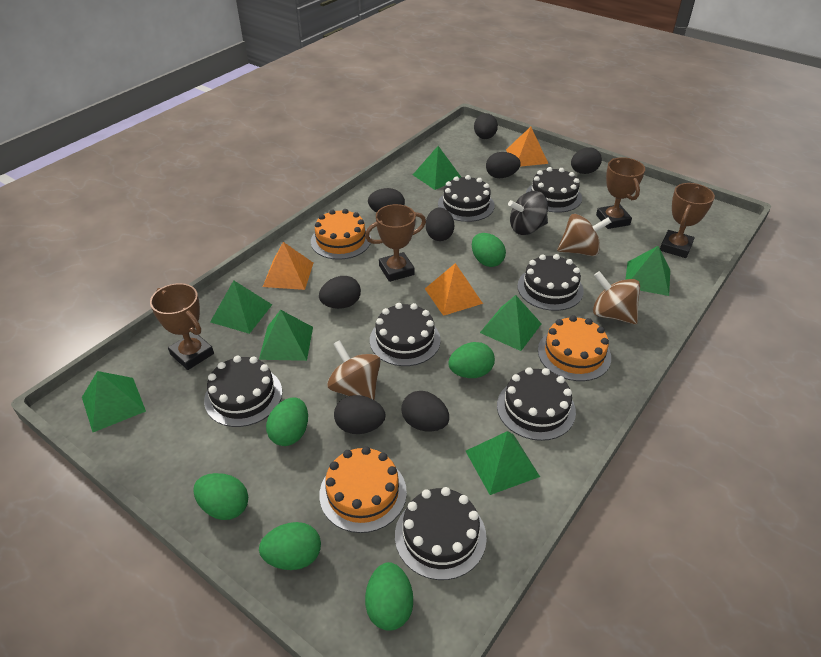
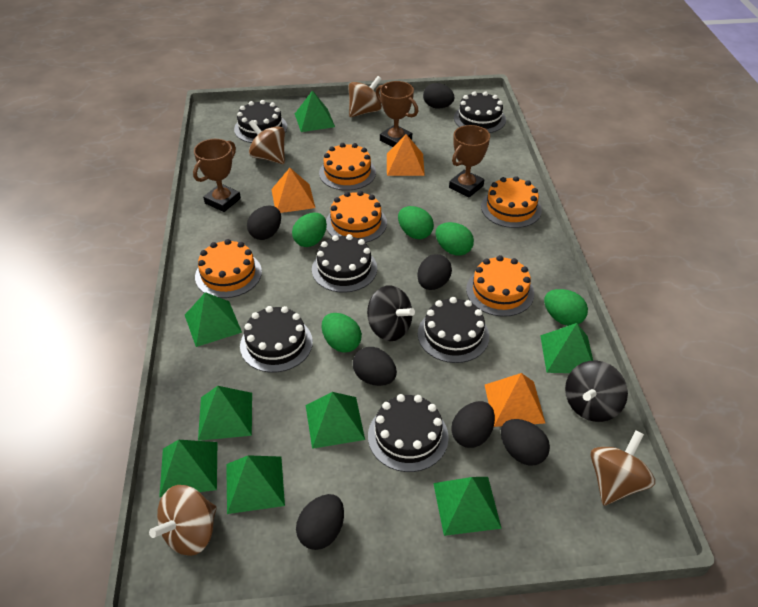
black cake: [204,356,282,427] [370,303,441,366] [395,487,487,580] [438,175,495,222] [497,367,576,441] [517,254,584,311] [526,167,582,213] = 7 -> [234,100,287,143] [240,306,313,373] [312,234,377,293] [368,394,449,472] [418,297,489,363] [454,91,506,133] = 6
black egg: [319,276,361,309] [334,395,385,434] [368,188,405,213] [401,391,449,432] [426,208,454,241] [474,113,498,139] [486,152,521,178] [571,147,602,174] = 8 -> [247,206,281,240] [296,494,344,550] [353,347,397,386] [417,254,452,290] [423,83,454,108] [451,401,495,448] [501,419,550,466] = 7
black spinning top: [508,191,548,235] = 1 -> [367,285,415,341] [565,361,628,422] = 2
brown spinning top: [327,340,381,400] [557,214,611,256] [593,271,640,324] = 3 -> [149,485,217,556] [248,120,285,164] [348,76,382,117] [590,430,655,506] = 4
brown trophy: [150,283,214,370] [365,204,426,282] [596,157,645,229] [660,183,715,258] = 4 -> [193,139,241,212] [376,81,418,147] [449,125,490,197] = 3
green egg: [193,473,248,520] [259,522,321,570] [266,397,308,446] [365,562,413,631] [448,342,495,378] [472,233,506,267] = 6 -> [292,213,327,247] [322,313,362,353] [398,206,434,239] [436,222,474,256] [544,289,588,326] = 5
green pyramid: [82,371,146,432] [210,280,272,334] [259,310,313,361] [413,146,461,190] [466,431,540,495] [480,295,542,351] [625,246,670,296] = 7 -> [159,440,217,497] [185,292,242,347] [198,386,252,441] [226,455,285,514] [295,90,335,132] [306,392,365,449] [433,477,502,536] [540,323,593,373] = 8
orange cake: [311,209,371,260] [319,446,407,533] [538,315,611,381] = 3 -> [195,239,262,298] [319,143,376,191] [326,191,387,243] [466,255,534,317] [481,176,542,228] = 5

